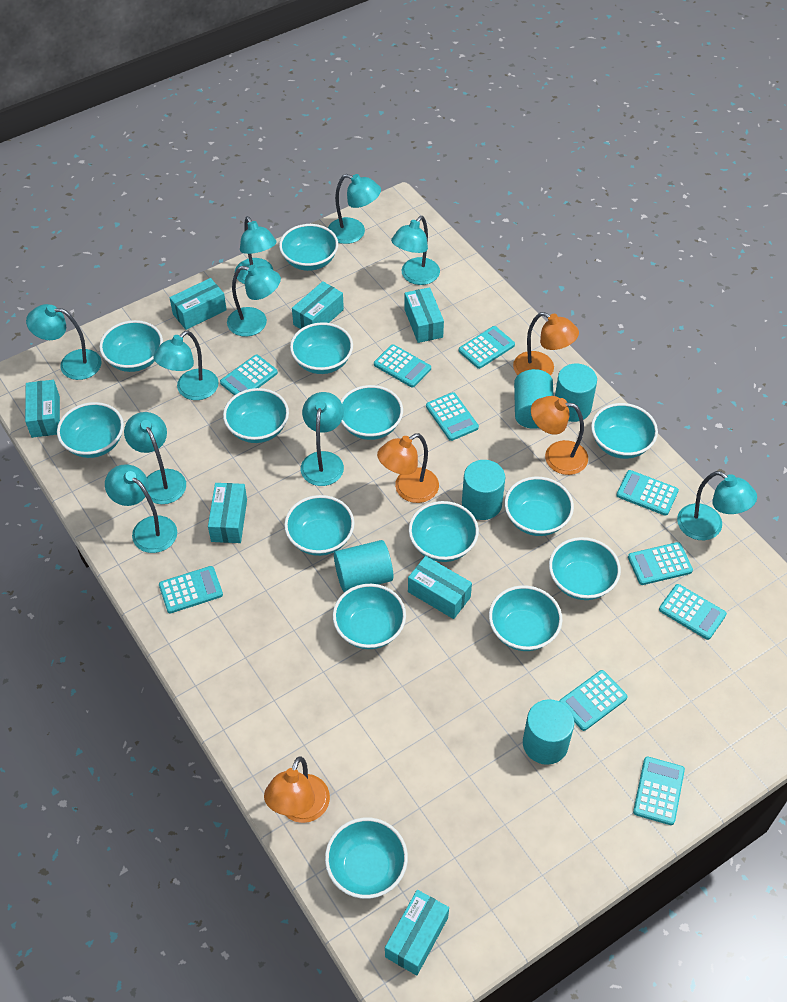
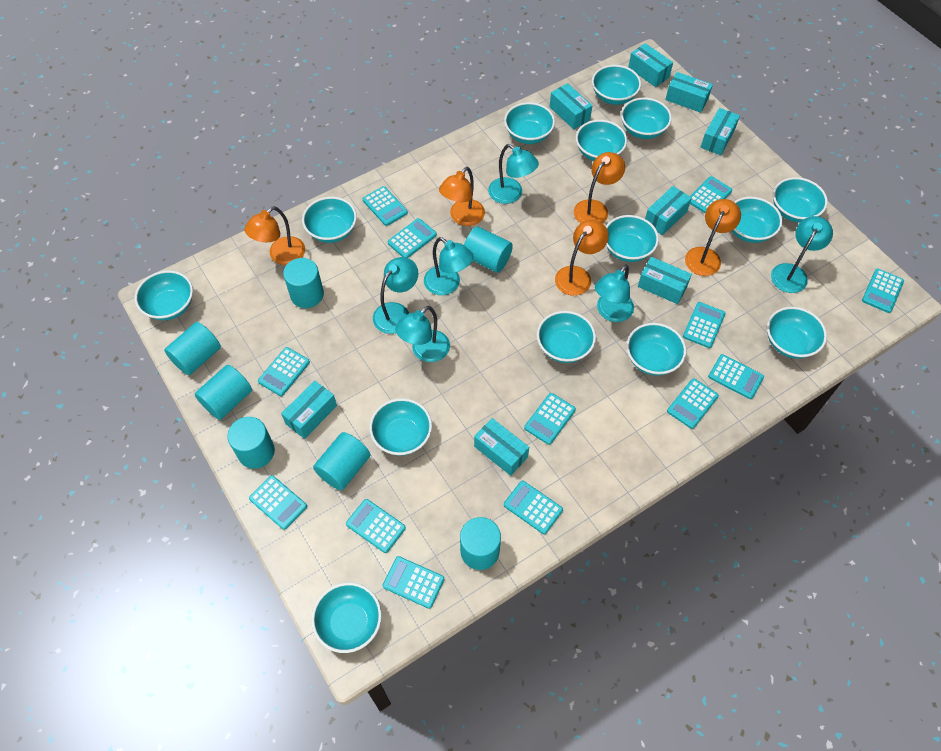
orange lamp: [264,756,330,823] [377,433,439,503] [513,312,579,376] [531,396,588,475] = 4 -> [244,206,305,265] [439,167,485,226] [555,220,609,296] [574,152,625,223] [685,199,741,276] = 5
turquoise box: [25,380,60,438] [170,278,227,330] [208,483,247,543] [292,281,344,329] [385,890,449,976] [404,287,444,343] [408,556,472,619] = 7 -> [281,380,337,439] [474,418,529,476] [550,83,593,129] [628,43,673,87] [638,257,692,304] [645,186,692,235] [665,72,713,113] [700,108,740,155] = 8
turquoise calculator: [159,566,223,613] [220,355,278,395] [374,344,431,388] [426,392,479,441] [459,326,515,369] [559,670,628,731] [616,470,679,516] [628,542,693,585] [633,757,685,825] [659,584,727,640] = 10 -> [249,475,307,530] [258,347,310,396] [346,499,406,553] [363,186,408,226] [383,556,444,609] [387,218,437,258] [504,481,563,534] [524,393,576,445] [667,378,719,429] [683,302,726,348] [690,176,733,213] [708,354,764,399] [862,269,904,313] = 13
turquoise cylinder: [334,540,393,592] [462,460,505,520] [514,369,554,429] [523,699,574,765] [555,364,597,422] = 5 -> [164,322,221,375] [195,365,252,420] [227,417,275,469] [283,258,324,308] [313,432,370,490] [460,517,501,570] [464,227,513,273] = 7
turquoise lamp: [26,304,102,380] [105,464,177,553] [124,412,186,504] [153,331,219,400] [227,264,281,337] [235,216,276,284] [301,392,344,486] [328,174,381,244] [391,216,440,285] [677,471,757,540] = 10 -> [373,257,418,334] [395,306,450,362] [424,237,473,295] [488,144,539,204] [595,265,634,322] [771,216,833,293] = 6

